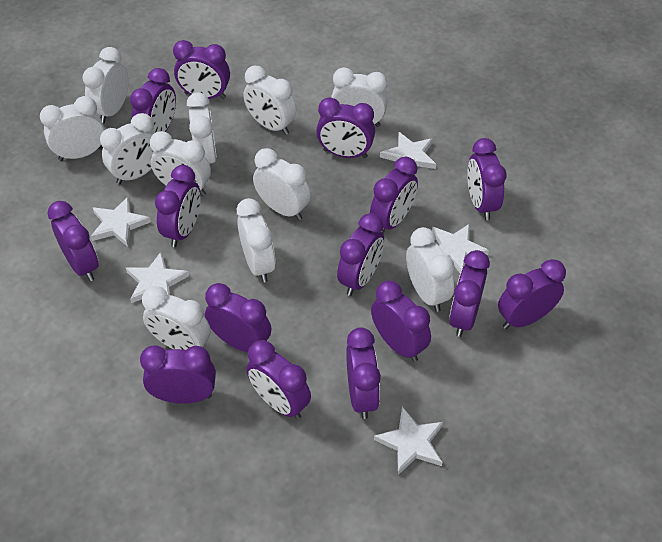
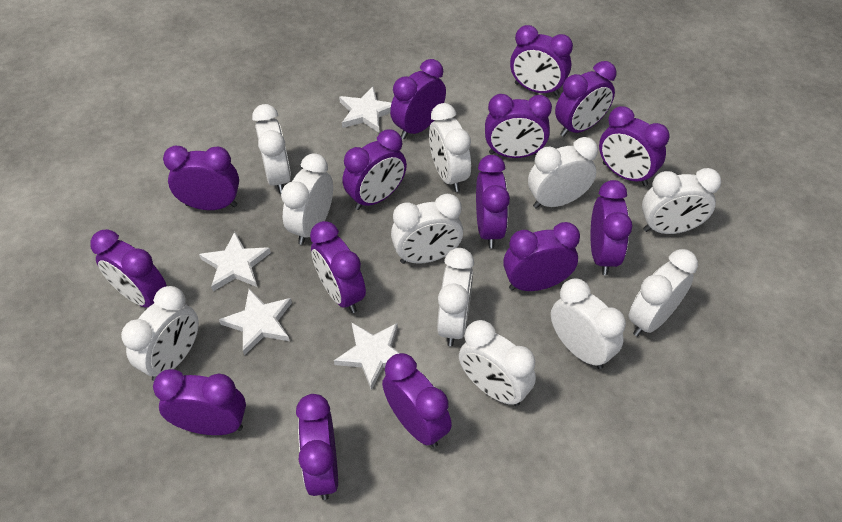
white star: [90,196,151,247] [126,252,189,303] [374,407,443,475] [380,132,436,169] [432,224,489,273] = 5 -> [199,232,271,291] [219,289,292,355] [334,323,399,390] [339,87,391,132] = 4

